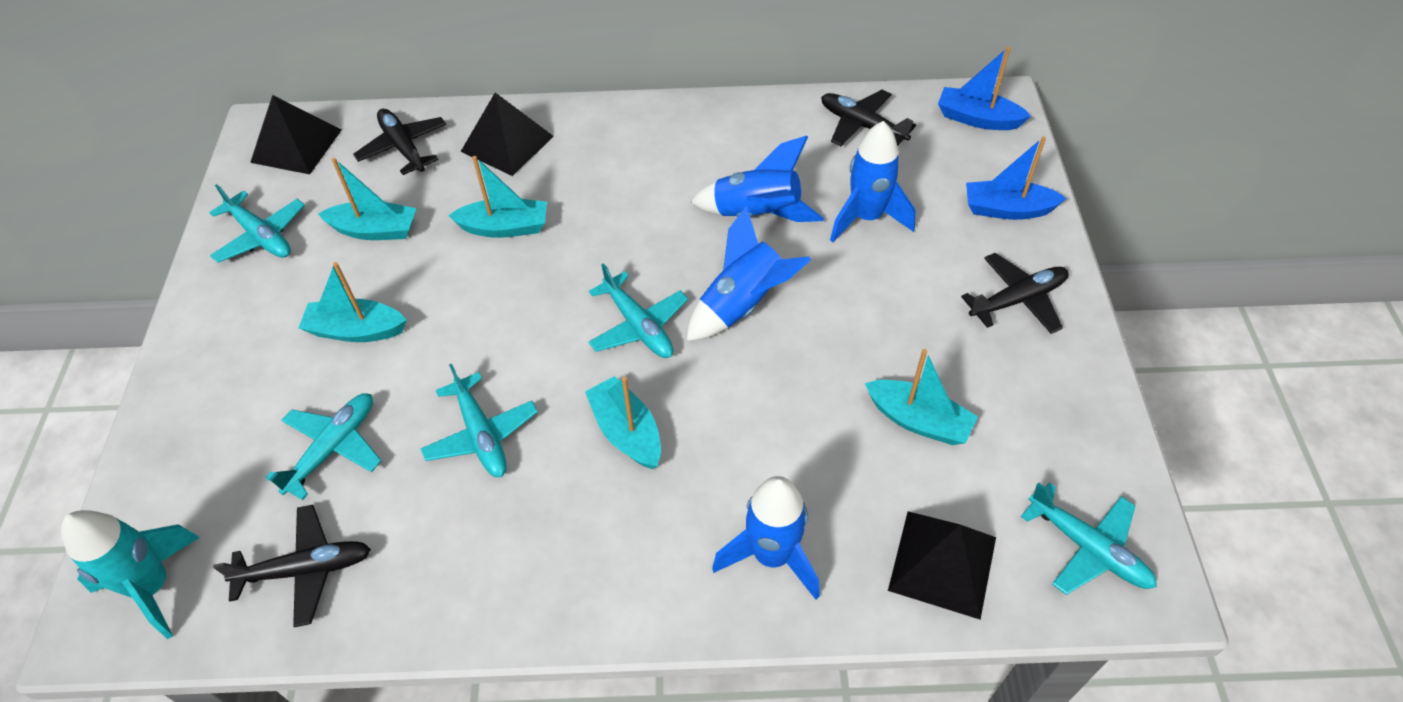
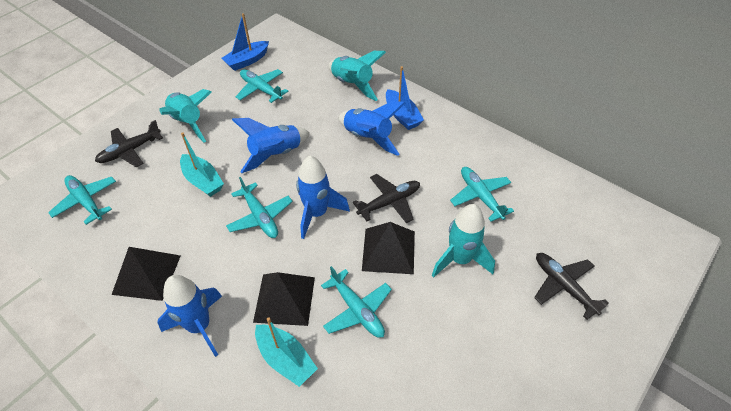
black plane: [213,505,371,627] [353,109,446,175] [821,90,916,146] [961,253,1069,334] = 4 -> [95,120,163,167] [353,174,420,223] [534,253,609,320] = 3
turquoise boat: [299,262,407,342] [318,158,417,240] [448,156,547,238] [585,376,661,469] [865,349,978,445] = 5 -> [180,133,224,197] [255,317,318,387] = 2
turquoise rocket: [61,510,200,639] = 1 -> [159,89,212,143] [328,51,386,101] [432,204,495,278] = 3

